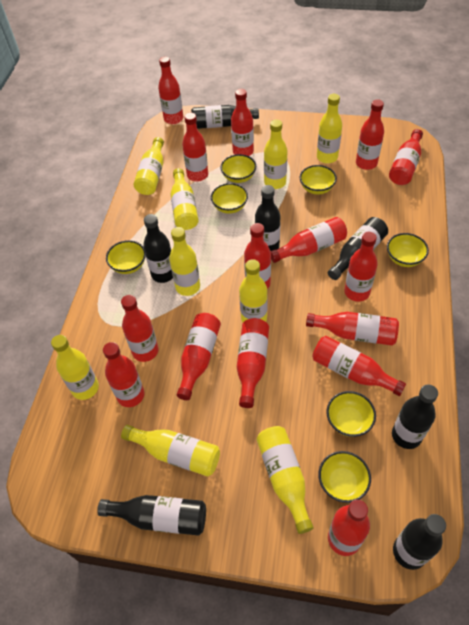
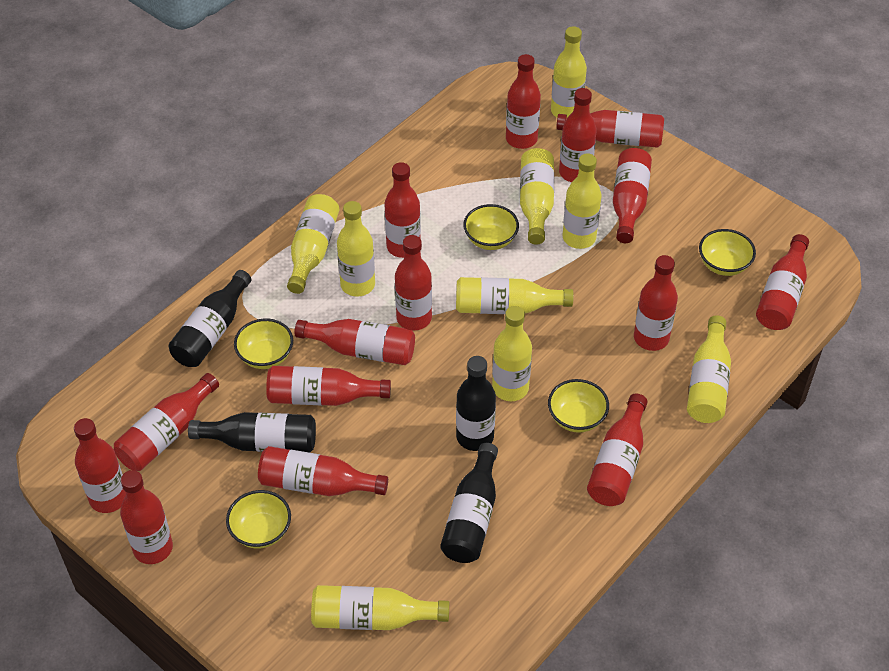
black bottle: [97,495,206,536] [143,214,173,283] [191,105,259,129] [255,185,280,251] [328,217,388,280] [392,384,438,449] [393,514,446,570] = 7 -> [168,270,251,367] [188,412,316,453] [440,443,498,563] [456,356,496,451] = 4
yellow bowl: [106,240,146,274] [211,183,248,214] [220,154,256,183] [300,165,337,194] [318,451,371,503] [326,391,376,437] [387,233,429,267] = 7 -> [226,490,291,549] [234,319,293,369] [463,204,519,250] [548,379,609,433] [699,229,756,276] = 5

